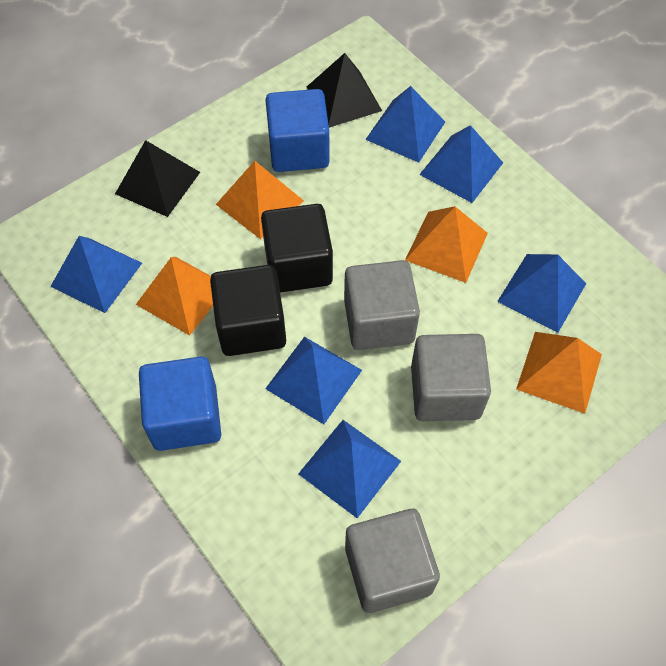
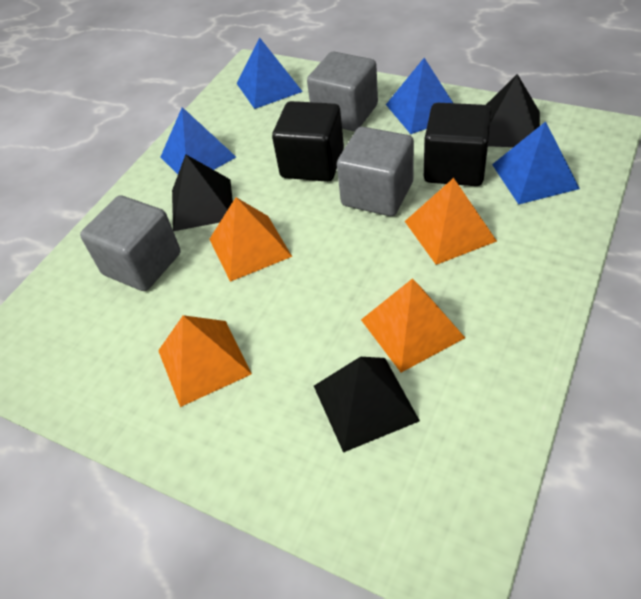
black pyramid: [115,140,200,217] [307,53,382,128] = 2 -> [172,154,233,231] [314,357,420,453] [486,74,540,147] = 3
blue cube: [139,356,221,451] [265,89,330,172] = 2 -> none = 0
blue pyramid: [50,236,142,313] [265,337,362,424] [298,420,401,518] [365,86,445,163] [419,125,503,203] [497,254,586,333] = 6 -> [161,107,236,174] [237,37,303,109] [386,58,453,134] [492,121,580,205] = 4

